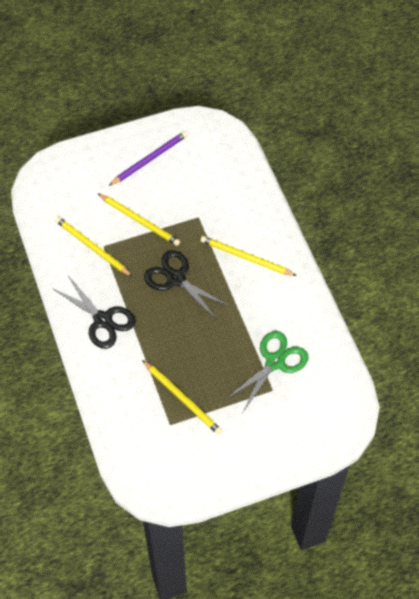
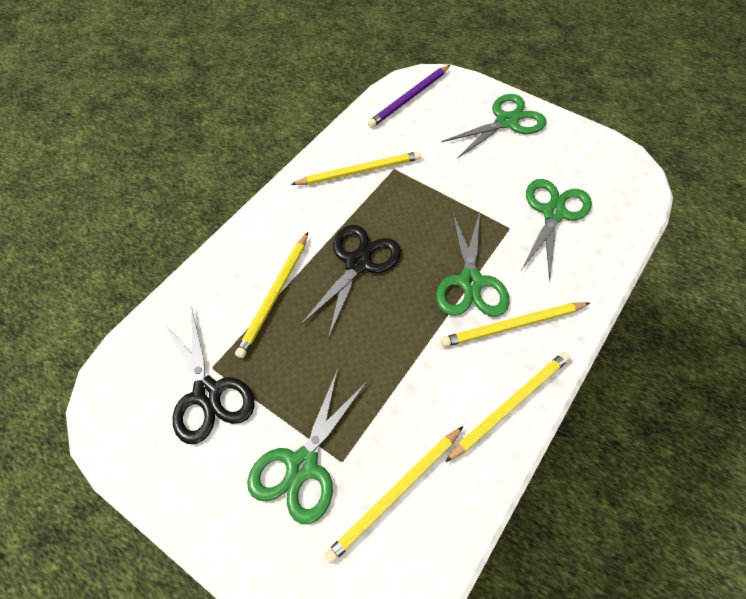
green scissors: [225,331,308,412] = 1 -> [247,369,367,524] [436,211,510,316] [441,94,547,159] [521,179,592,282] = 4
yellow pencil: [55,217,133,277] [97,193,180,246] [142,360,222,435] [200,236,297,276] = 4 -> [235,232,308,358] [291,151,421,185] [324,426,463,564] [441,302,590,347] [445,352,570,462] = 5

